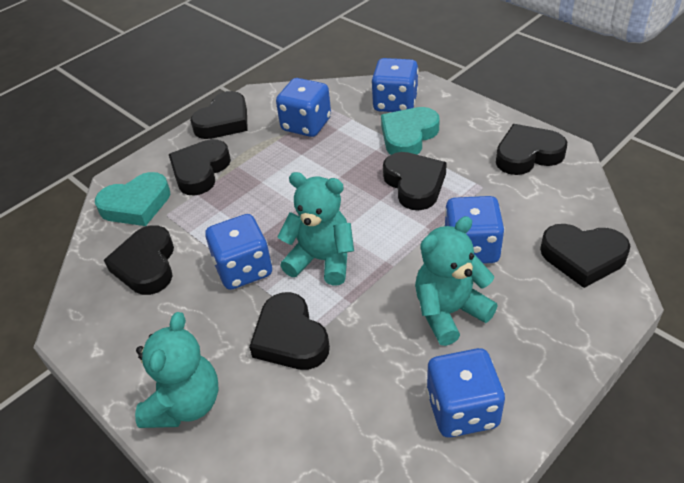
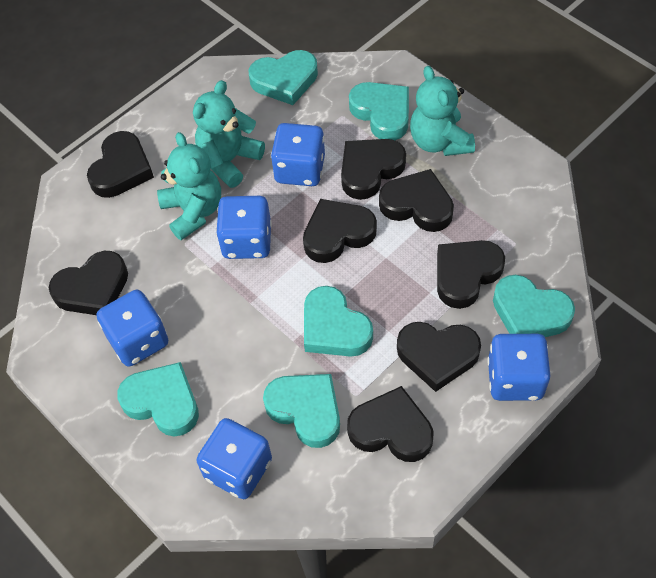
black heart: [104,225,174,295] [169,139,231,196] [190,91,248,139] [249,292,330,370] [383,152,447,210] [496,124,567,175] [540,224,630,288] = 7 -> [49,251,128,315] [87,131,154,198] [303,199,377,263] [341,139,406,200] [347,386,433,462] [379,169,454,232] [397,322,481,392] [437,240,505,309] = 8
turquoise heart: [95,172,170,226] [381,107,440,155] = 2 -> [117,362,199,436] [249,50,318,105] [263,374,340,448] [304,286,373,357] [349,82,409,140] [493,275,575,337] = 6

